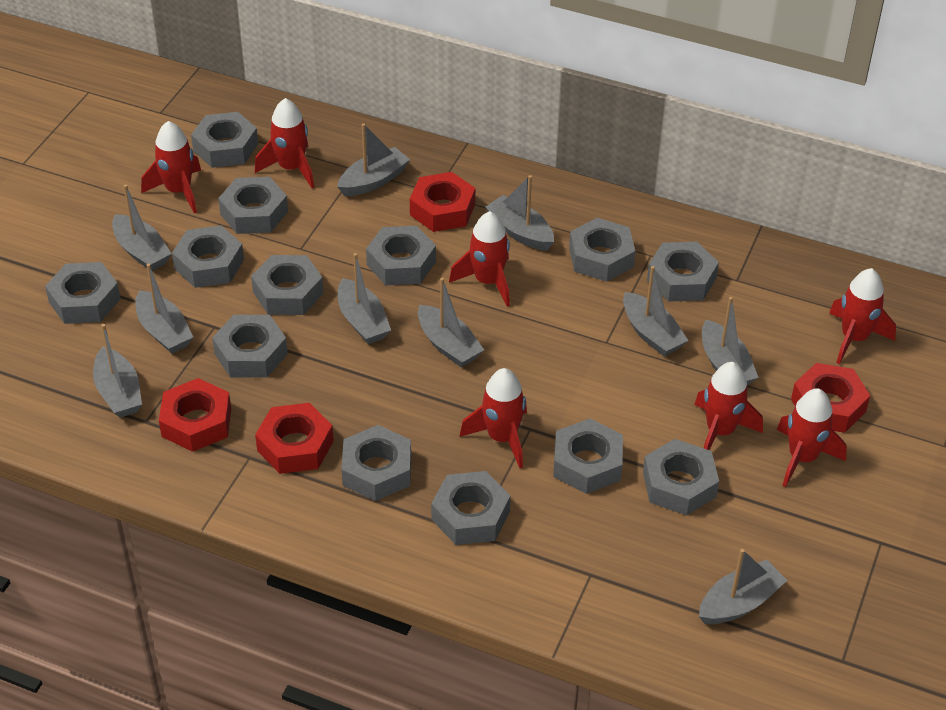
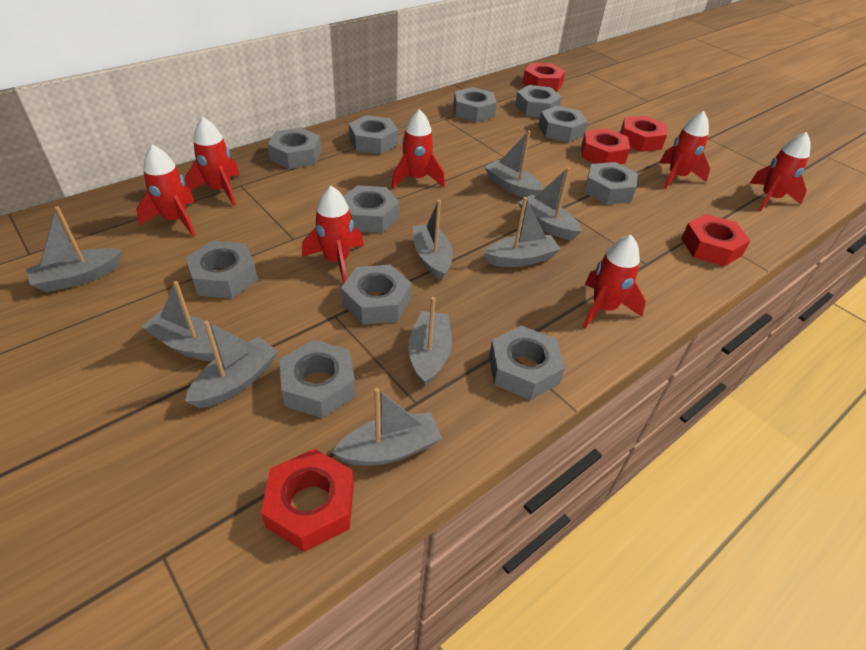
grey boat: [93,324,142,418] [112,184,172,271] [135,264,193,354] [337,123,410,196] [338,253,391,344] [418,278,484,367] [485,175,554,251] [623,266,689,356] [699,549,787,624] [702,297,759,385] = 10 -> [26,206,122,292] [141,281,220,361] [185,321,278,408] [332,388,442,466] [408,297,452,386] [413,200,453,281] [484,197,561,267] [485,130,543,198] [518,167,582,240] = 9
grey nut: [45,262,121,324] [172,226,244,288] [191,112,258,168] [212,315,288,378] [218,177,288,234] [251,255,324,315] [341,425,411,501] [366,226,436,285] [431,471,511,545] [553,418,623,494] [569,218,635,282] [643,439,719,515] [647,242,719,302] = 13 -> [186,241,258,299] [268,127,321,169] [279,340,356,418] [341,265,412,325] [343,185,400,233] [349,115,398,154] [453,87,497,122] [489,326,565,400] [515,85,562,117] [538,106,588,142] [584,162,638,205] = 11
red nut: [159,378,231,452] [255,403,334,474] [410,172,475,232] [791,363,870,433] = 4 -> [261,449,354,552] [522,63,566,92] [581,128,630,164] [620,116,667,152] [681,214,751,266] = 5

